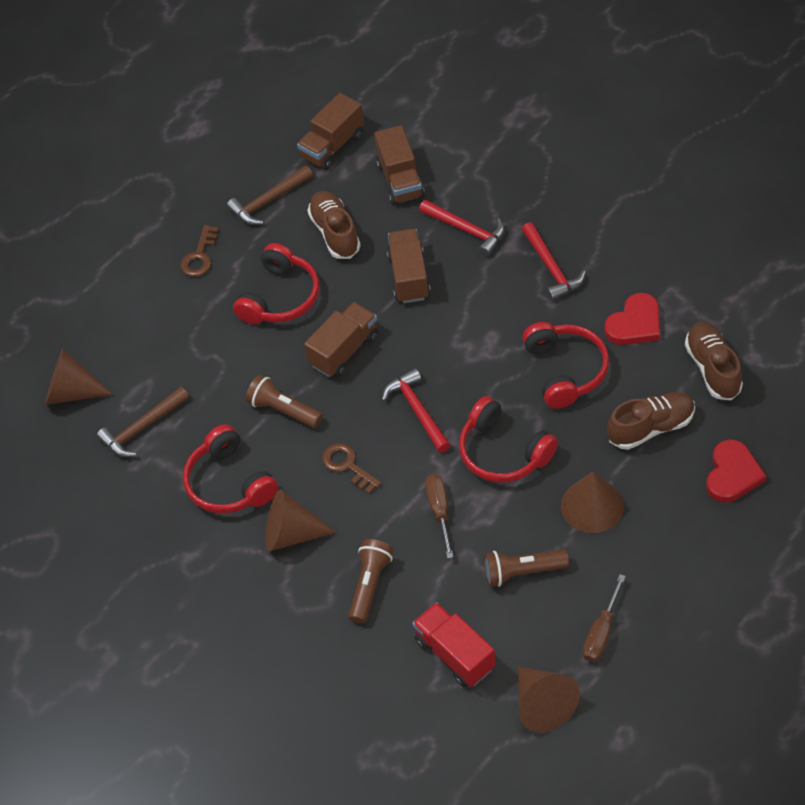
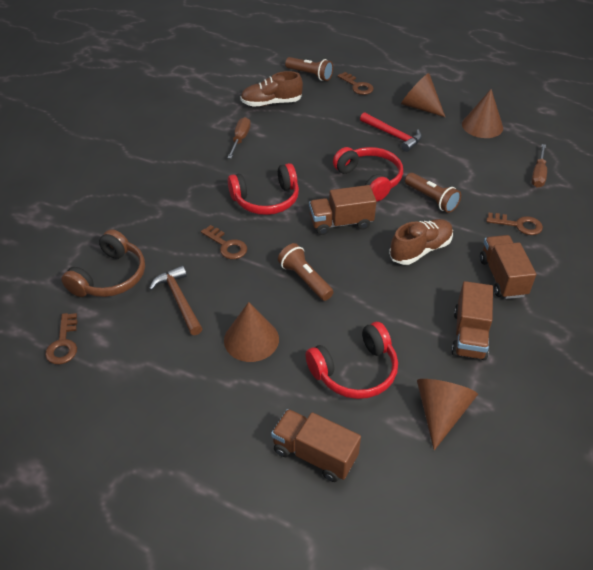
brown hammer: [96,387,189,457] [227,165,313,225] = 2 -> [149,266,203,335] = 1
brown headphones: none = 0 -> [61,229,145,297] = 1
brown key: [180,225,218,277] [322,443,381,494] = 2 -> [45,313,77,364] [201,225,247,259] [337,72,374,95] [486,213,543,235] = 4
brown shoe: [307,191,361,259] [607,392,695,450] [685,322,743,400] = 3 -> [240,71,303,107] [389,219,453,265] = 2
red hammer: [382,368,451,453] [419,200,505,256] [521,222,586,301] = 3 -> [360,112,422,152] = 1
red headphones: [183,424,278,513] [233,243,319,325] [459,396,558,482] [522,322,609,409] = 4 -> [228,163,299,215] [305,322,398,399] [333,147,403,202] = 3
red heart: [604,293,660,345] [706,440,767,503] = 2 -> none = 0
red truck: [412,602,496,687] = 1 -> none = 0

